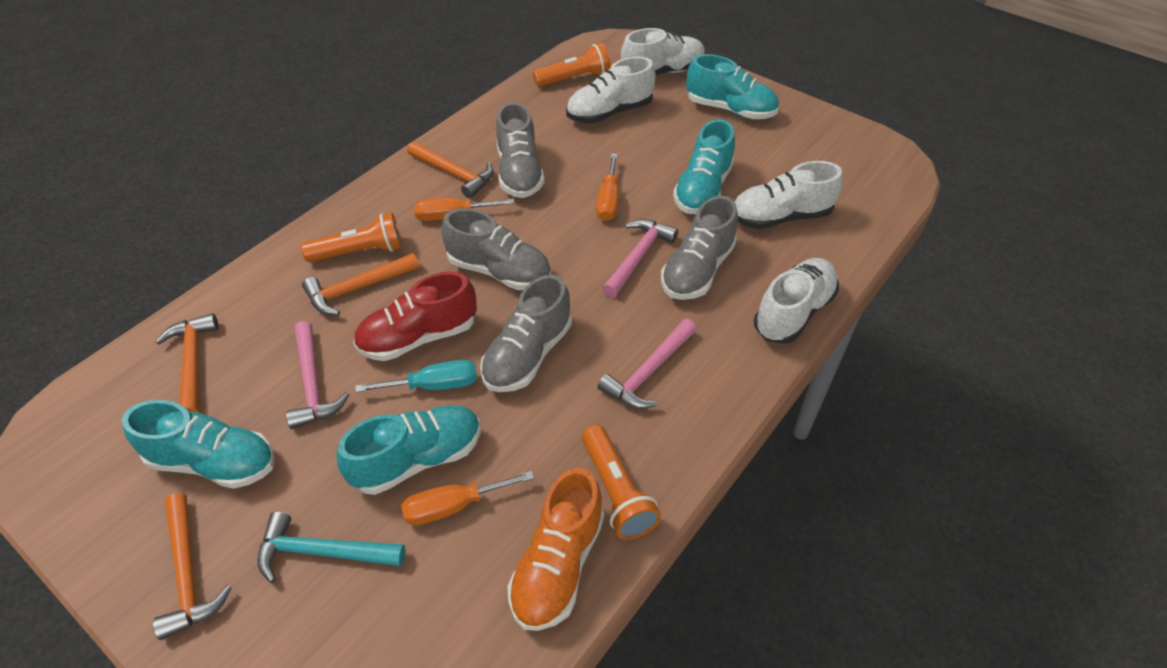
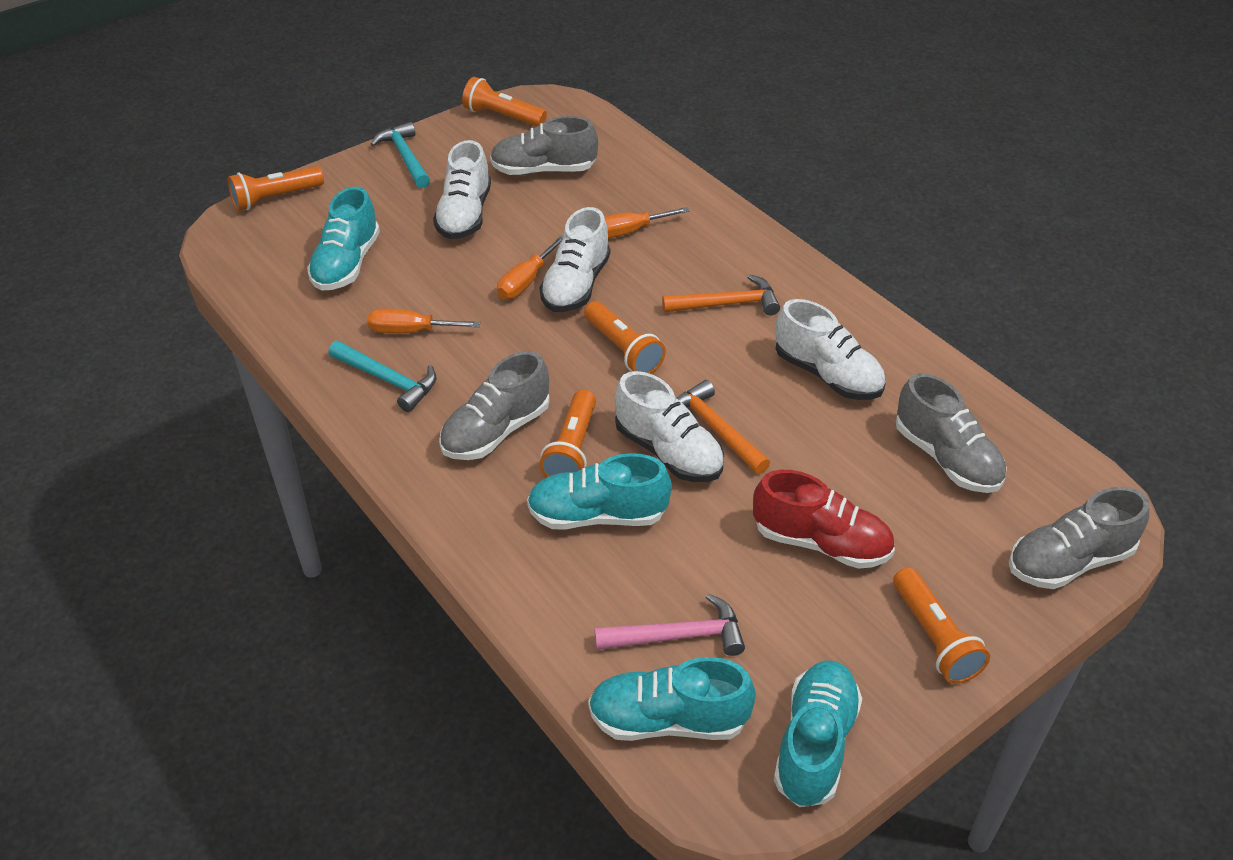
orange flashlight: [301,213,402,262] [533,43,611,87] [582,425,661,540] = 3 -> [228,166,324,211] [462,77,547,126] [539,390,596,478] [584,301,666,374] [893,567,990,684] = 5
orange hammer: [153,493,232,640] [156,313,218,413] [302,253,419,315] [407,141,494,198] = 4 -> [662,275,780,315] [677,380,770,474] = 2
orange shoe: [507,468,604,631] = 1 -> none = 0
pink hammer: [286,321,349,429] [598,319,696,409] [602,219,678,298] = 3 -> [594,594,745,656] = 1
turquoise hammer: [257,512,405,583] = 1 -> [328,341,436,412] [370,122,430,188] = 2
turquoise screwdriver: [355,360,477,393] = 1 -> none = 0

